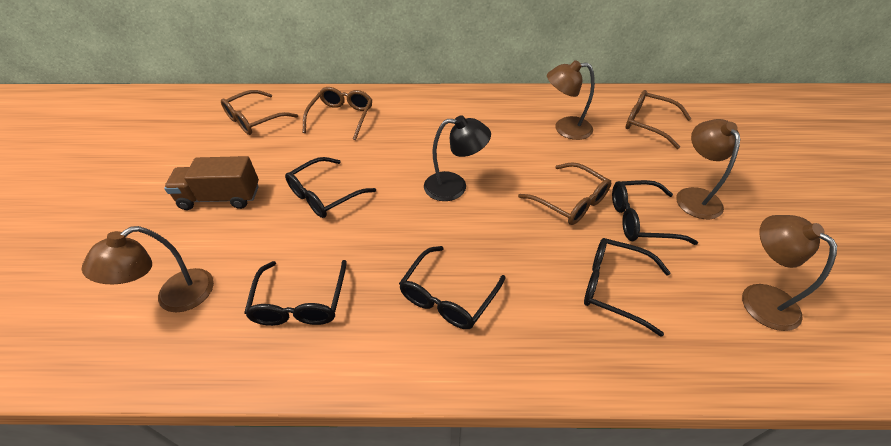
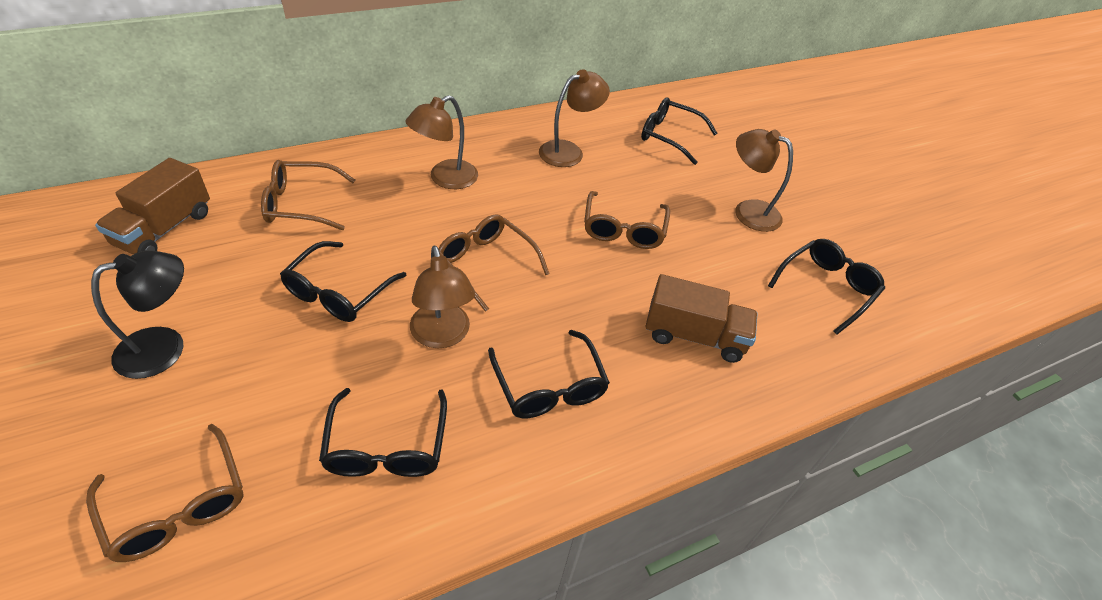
brown truck: [164,156,259,210] = 1 -> [95,158,210,254] [646,274,758,363] = 2

